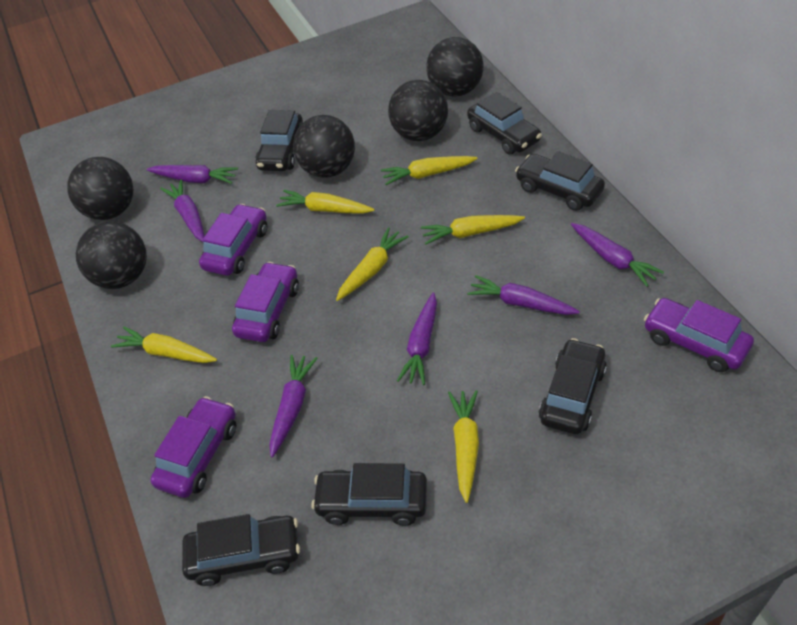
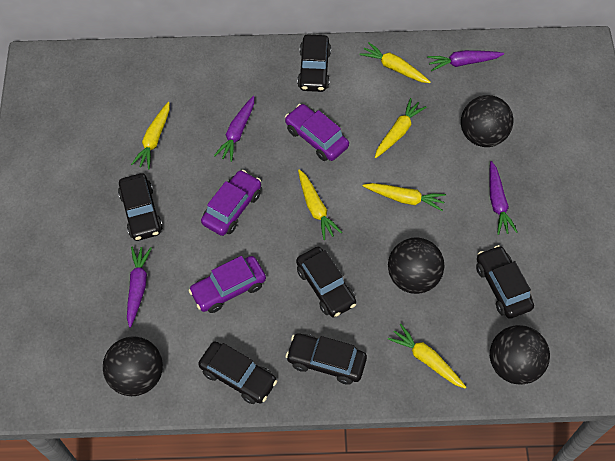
black ball: [67,157,133,220] [76,221,147,289] [293,115,355,178] [388,80,448,141] [426,37,484,97] = 5 -> [103,336,163,396] [388,237,445,294] [461,95,513,147] [490,325,550,385] = 4
purple car: [150,396,236,498] [199,204,267,276] [232,262,299,342] [644,298,754,372] = 4 -> [188,256,266,313] [201,170,261,236] [285,104,349,161] = 3
purple carrot: [147,165,238,184] [160,180,205,242] [269,355,318,457] [397,293,437,385] [467,275,580,315] [571,223,664,287] = 6 -> [127,247,152,328] [214,96,254,162] [427,50,504,71] [489,161,518,235] = 4

